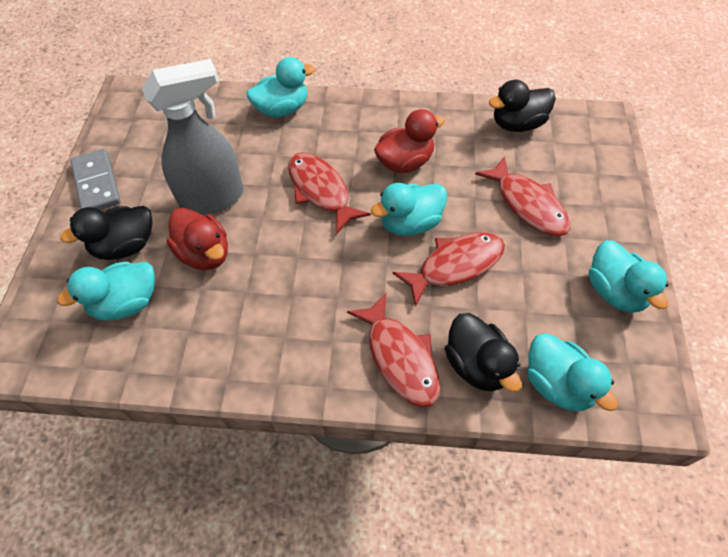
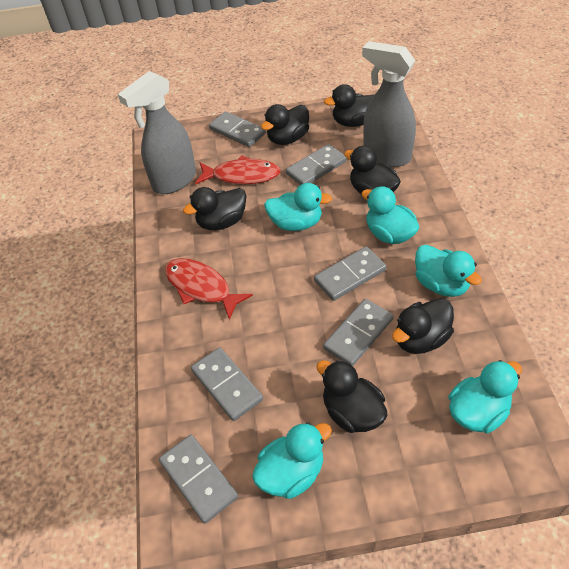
black duck: [60,206,153,260] [445,313,521,392] [489,80,556,132] = 3 -> [183,187,246,230] [261,104,309,145] [317,360,387,433] [324,84,374,127] [344,145,401,194] [392,298,454,354] = 6
grey domino: [70,149,121,210] = 1 -> [159,435,238,524] [191,347,263,421] [209,111,266,147] [286,144,347,185] [314,246,387,301] [323,299,393,366] = 6
grey spray bottle: [142,59,244,215] = 1 -> [118,71,196,194] [362,41,416,167] = 2
red duck: [167,208,228,270] [374,109,445,173] = 2 -> none = 0
red fish: [288,152,371,234] [347,293,441,408] [392,232,505,307] [475,156,570,236] = 4 -> [165,258,253,320] [195,155,281,185] = 2

